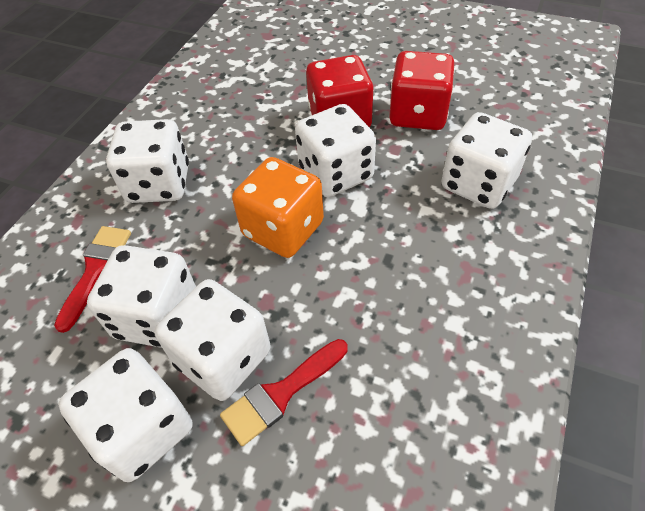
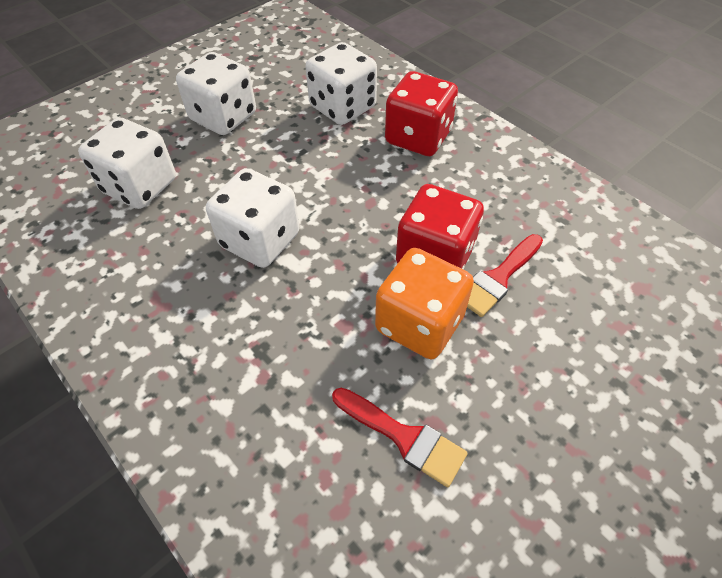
white dice: [58,348,193,482] [87,245,196,348] [106,119,189,203] [154,279,271,401] [295,104,376,197] [441,112,532,209] = 6 -> [78,117,176,209] [176,52,256,135] [206,168,300,268] [305,42,377,125] = 4

